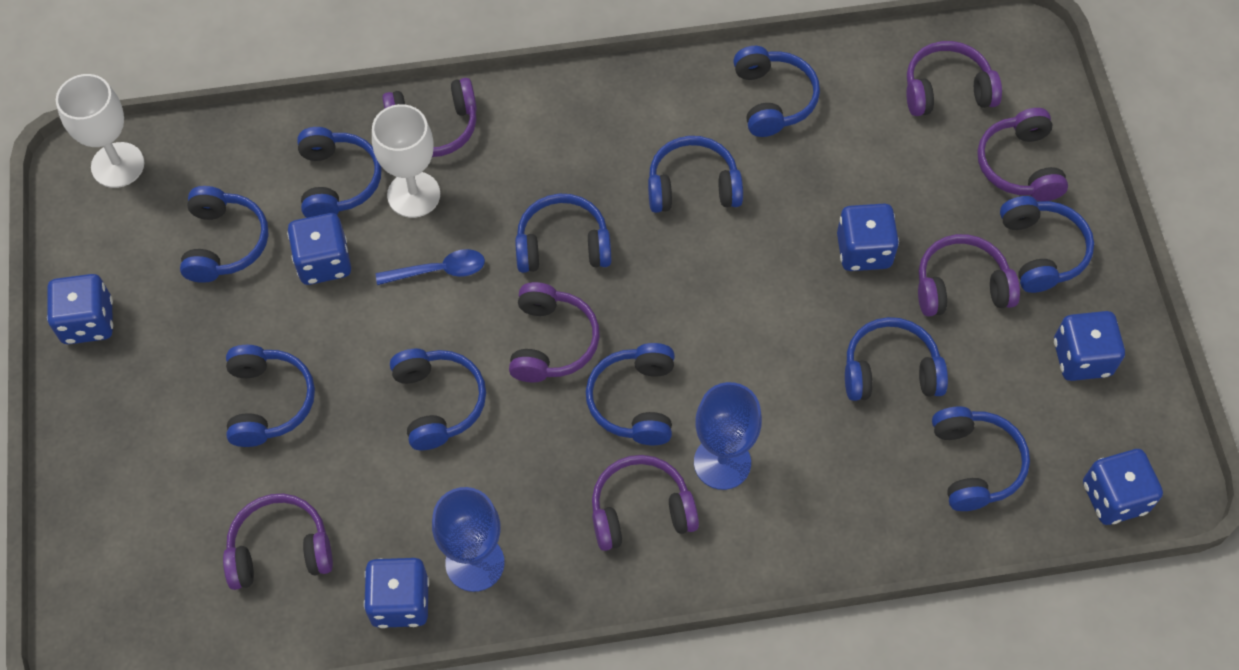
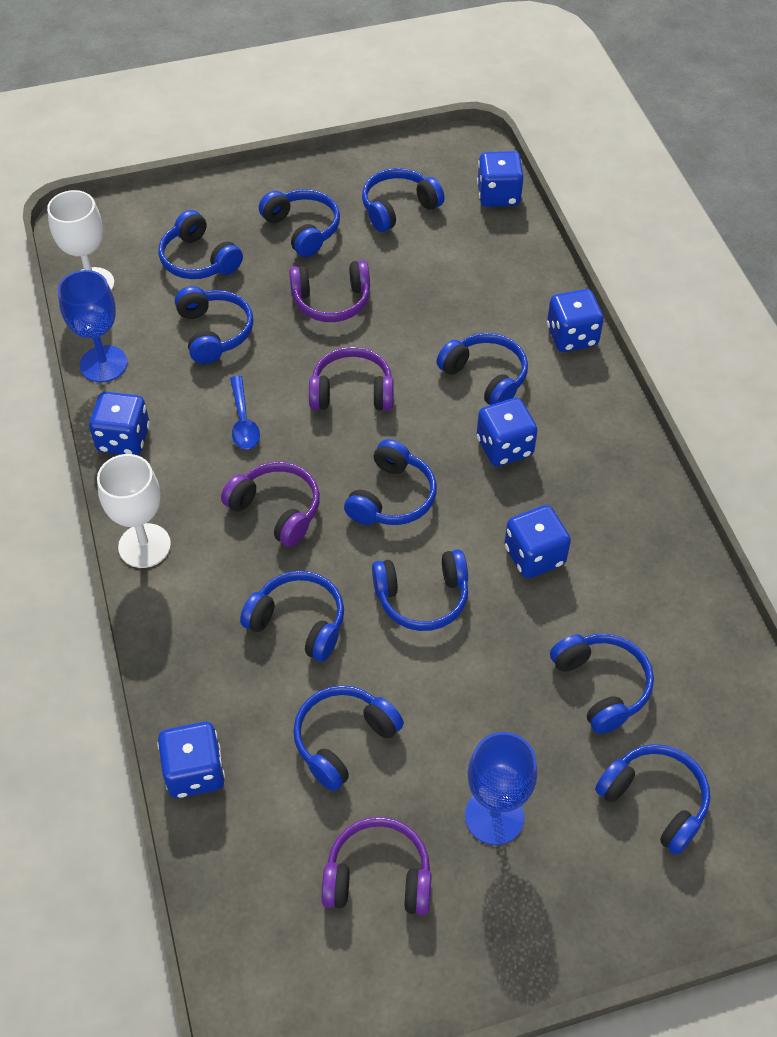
purple headphones: [223,493,333,590] [382,78,477,157] [509,282,600,382] [592,455,699,551] [906,41,1002,116] [918,234,1020,317] [977,108,1068,201] = 7 -> [221,462,320,547] [289,260,370,322] [309,347,394,410] [321,817,432,915] = 4

